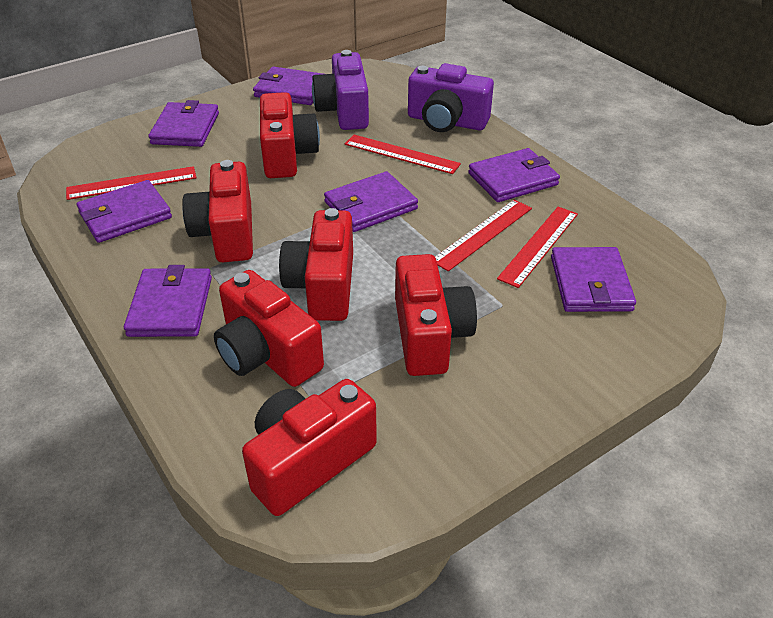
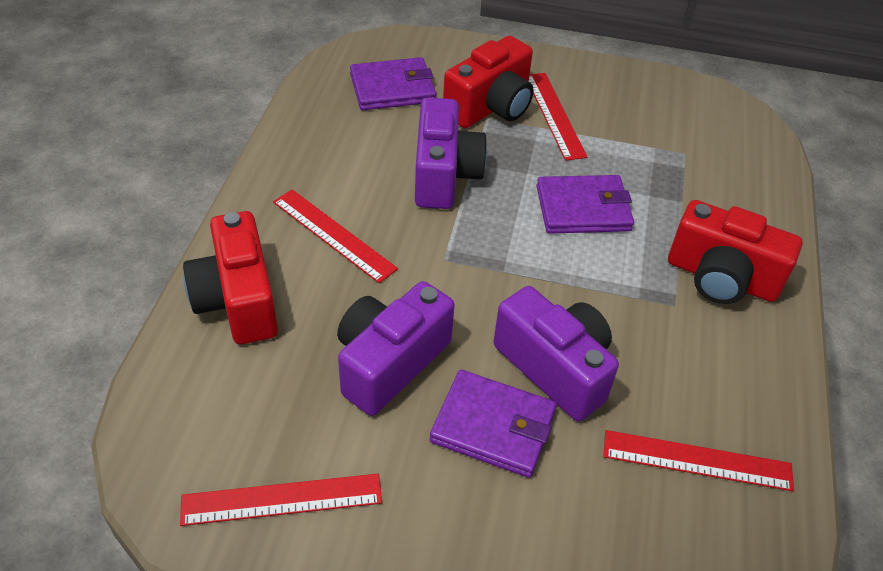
purple camera: [312,50,369,130] [408,63,494,132] = 2 -> [337,281,455,416] [415,98,487,209] [493,286,619,421] = 3
purple wallet: [77,180,172,243] [124,265,212,337] [149,100,219,147] [253,66,323,105] [324,171,418,232] [468,148,560,202] [551,247,636,312] = 7 -> [350,57,436,110] [430,370,557,478] [536,175,634,234] = 3
red camera: [183,160,253,262] [214,270,324,387] [242,379,377,516] [260,92,320,178] [279,208,353,321] [395,254,477,376] = 6 -> [183,211,278,344] [443,35,534,128] [668,200,803,304] = 3

